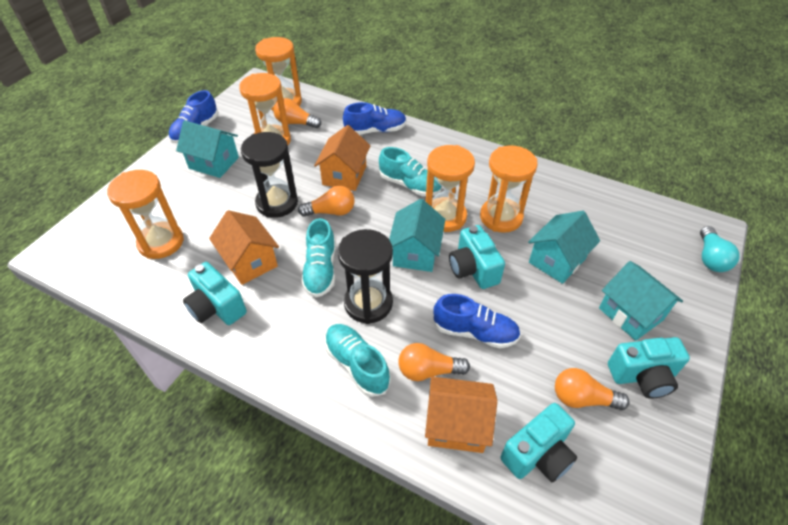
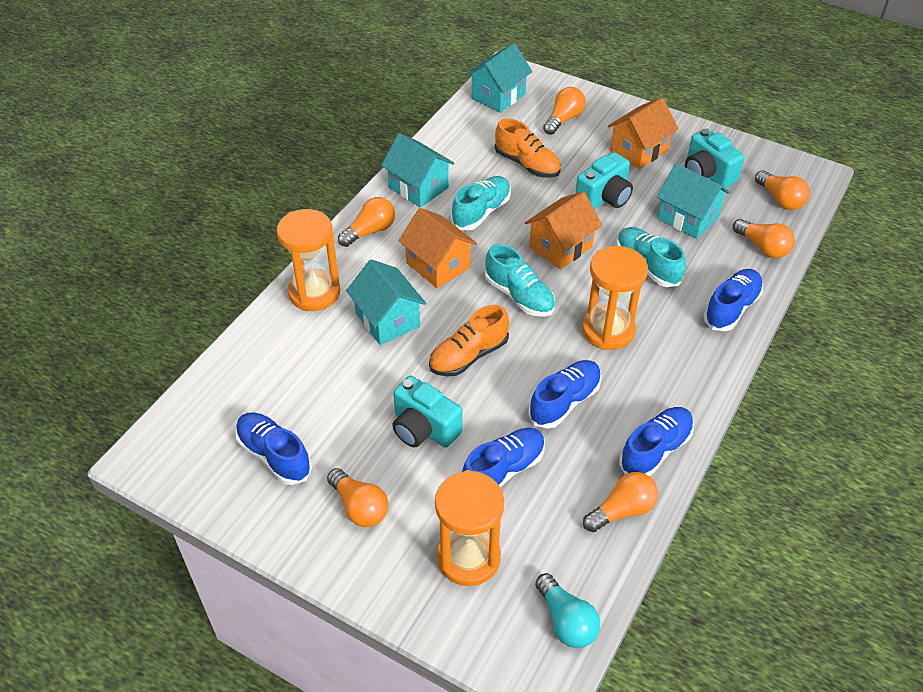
black hourglass: [241,132,298,218] [338,229,393,324] = 2 -> none = 0
blue shoe: [169,90,219,144] [343,102,407,135] [433,294,521,348] = 3 -> [235,412,312,485] [462,428,545,488] [528,360,602,429] [619,407,694,477] [703,269,763,331] = 5
orange hourglass: [107,170,184,259] [239,73,291,145] [255,37,302,111] [426,145,475,232] [480,145,538,233] = 5 -> [277,209,340,311] [435,470,504,586] [582,246,648,350] = 3
orange light bulb: [274,98,321,128] [298,186,355,217] [398,343,470,381] [555,368,630,410] = 4 -> [327,468,388,527] [338,197,395,247] [543,87,586,135] [583,472,658,532] [733,219,795,258] [755,170,810,210] = 6
orange shoe: none = 0 -> [429,305,509,377] [495,118,561,178] = 2
turquoise camera: [183,262,247,325] [449,225,505,289] [500,403,577,482] [608,337,690,399] = 4 -> [392,376,462,448] [575,152,633,209] [685,129,745,188] = 3

